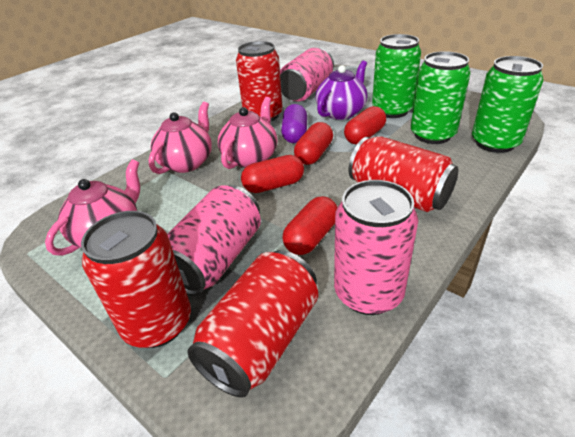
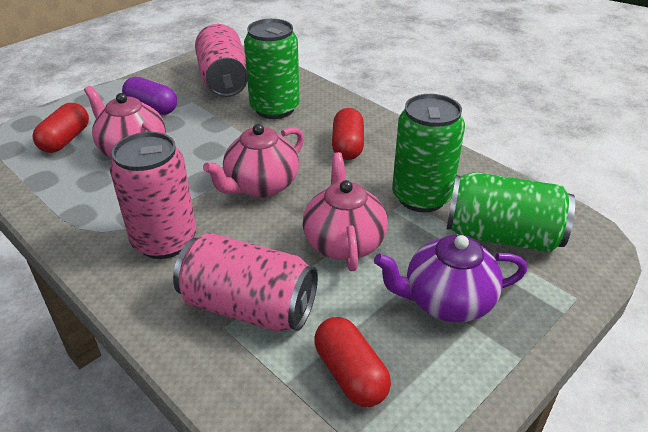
red can: [81,211,191,348] [187,250,318,397] [236,41,283,121] [349,136,458,212] = 4 -> none = 0
red capsule: [241,155,304,193] [282,196,337,255] [294,122,333,165] [344,106,386,144] = 4 -> [32,103,89,153] [314,317,391,407] [332,108,364,160] = 3

